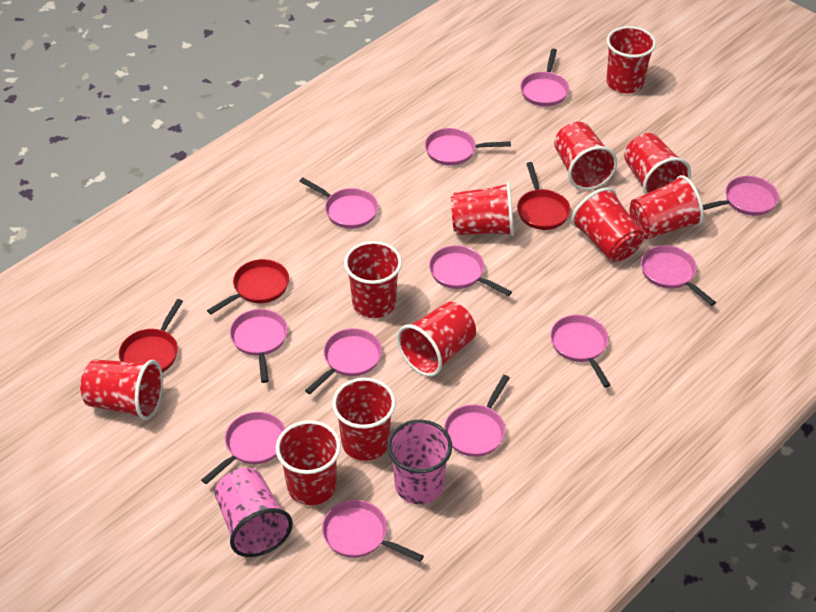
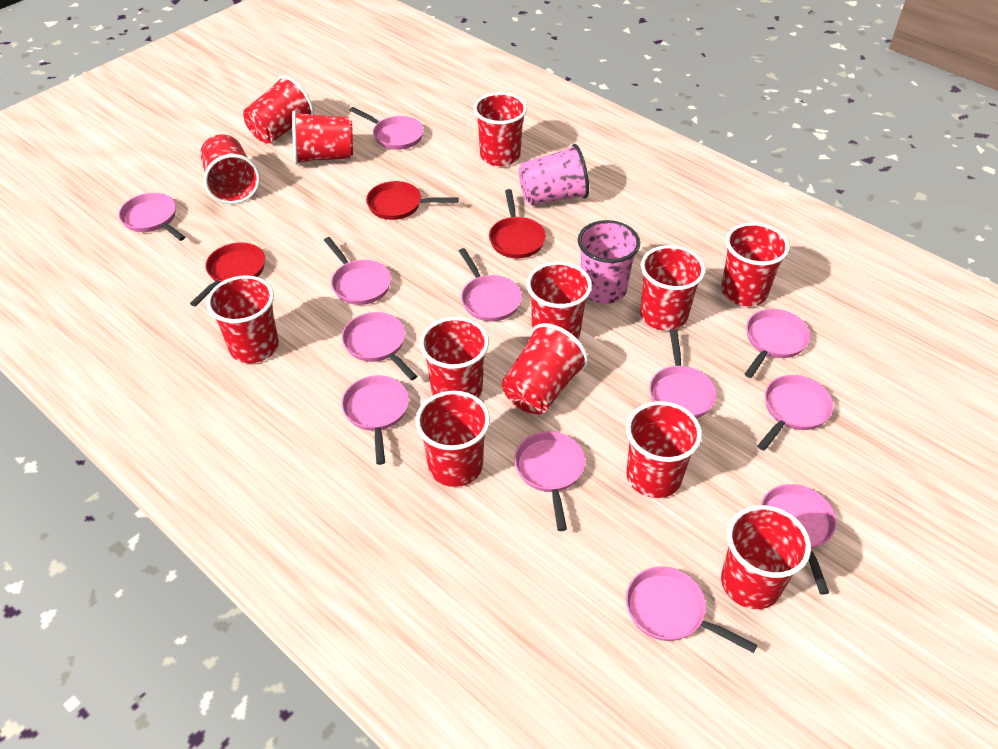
red cup: [80,359,163,420] [276,420,341,505] [332,378,396,461] [344,241,402,318] [397,302,476,377] [451,182,514,236] [554,122,617,190] [571,188,644,262] [606,26,656,93] [624,133,691,194] [629,175,704,239] = 11 -> [200,134,260,204] [206,275,279,363] [243,76,314,144] [292,110,353,165] [415,391,490,487] [420,317,489,398] [473,92,527,166] [502,323,588,414] [527,262,592,339] [626,401,702,498] [640,245,705,331] [721,223,789,306] [721,505,811,609] = 13

